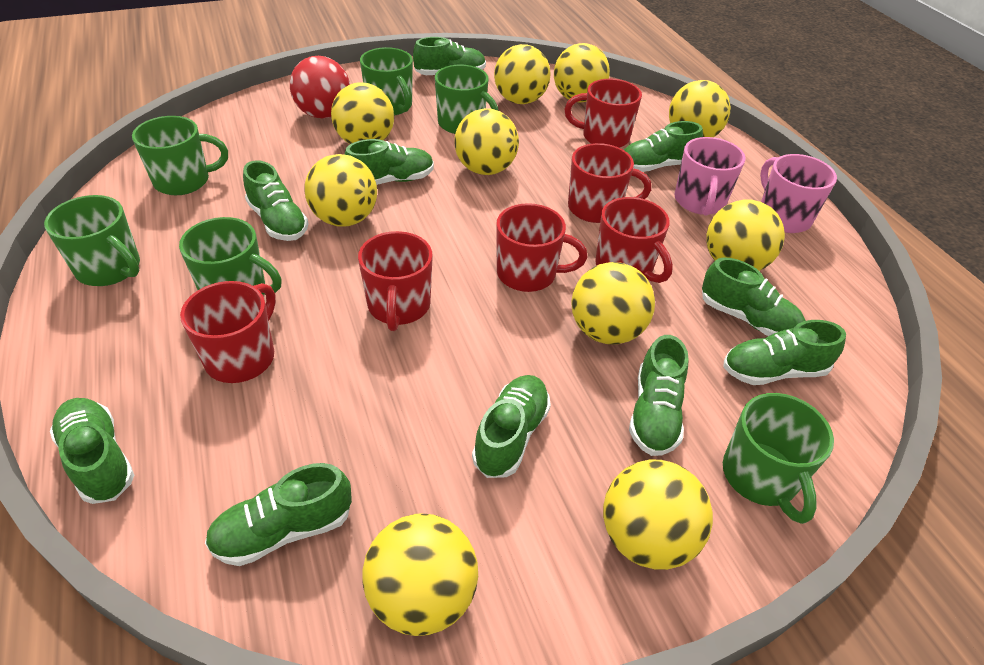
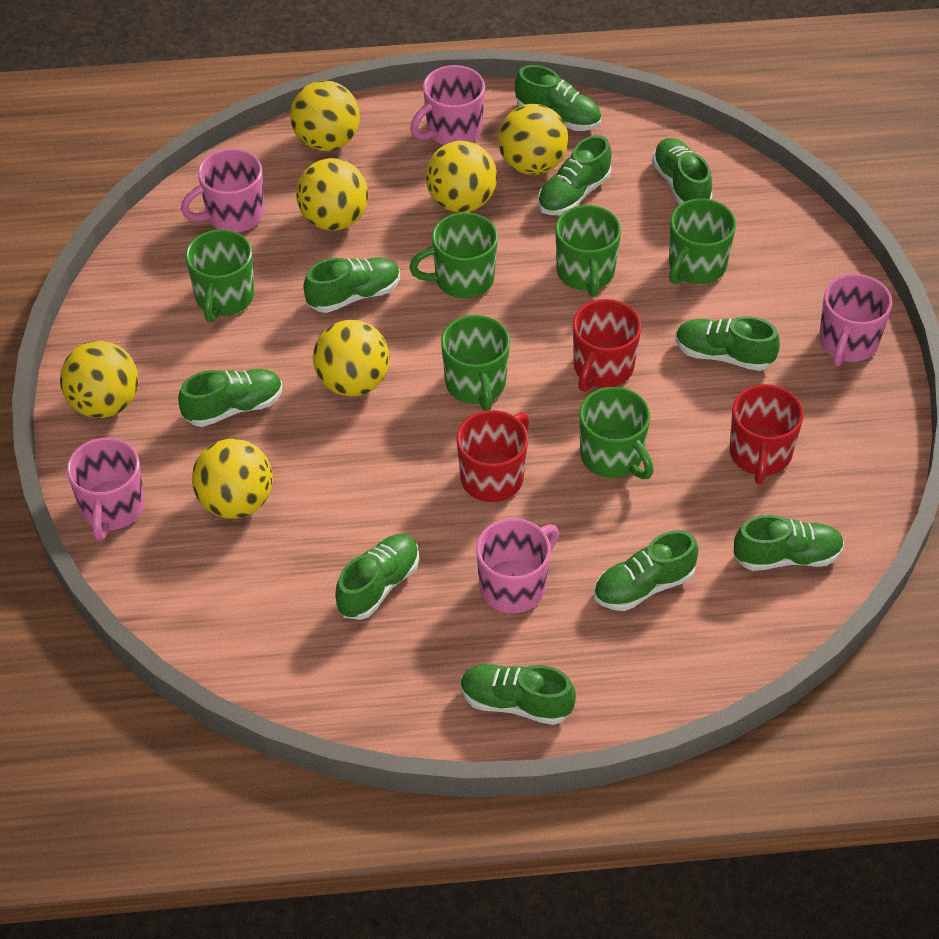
pink mug: [674,137,745,216] [760,154,837,233] = 2 -> [67,437,144,541] [181,148,264,232] [410,65,485,145] [476,518,559,613] [819,274,892,366] = 5
red ball: [290,56,350,118] = 1 -> none = 0
red mug: [180,281,276,383] [358,231,433,331] [496,203,587,292] [564,78,642,148] [568,143,651,223] [595,197,673,283] = 6 -> [457,410,529,502] [573,299,641,392] [730,384,804,485] = 3
yellow ball: [304,154,377,227] [331,82,394,144] [363,514,478,636] [455,108,519,175] [494,44,551,104] [554,43,610,103] [572,262,655,344] [603,460,713,570] [669,80,731,137] [706,200,785,271] = 10 -> [60,341,138,418] [192,439,273,519] [290,81,360,151] [296,158,368,231] [313,320,390,397] [426,141,497,213] [498,104,568,175] = 7

